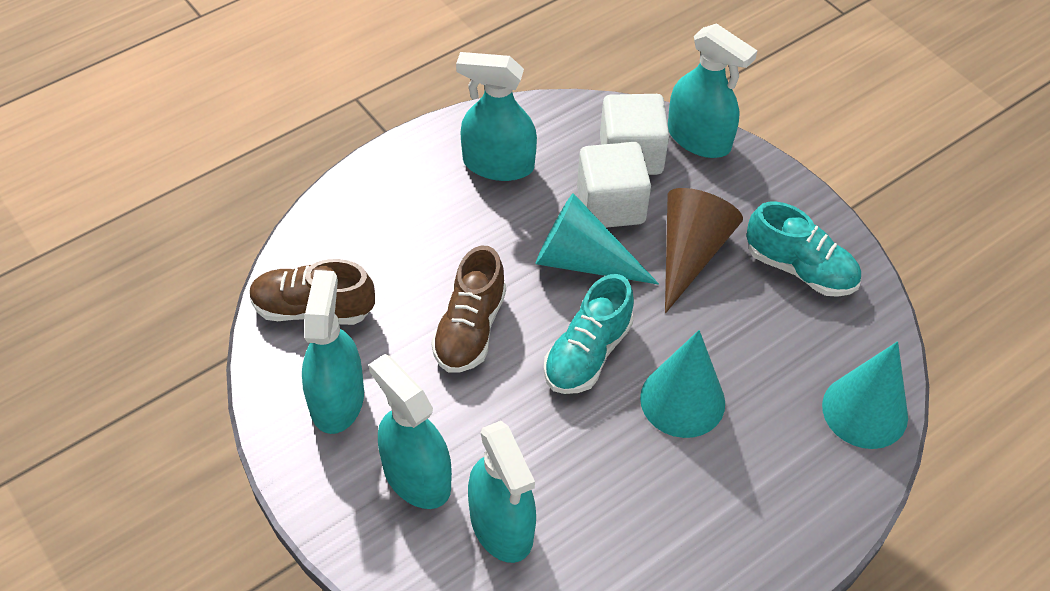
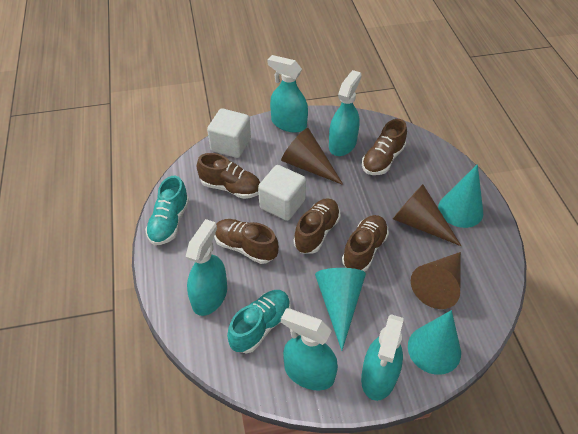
brown cone: [665,188,743,313] = 1 -> [281,128,343,185] [393,184,461,246] [411,252,461,309] = 3
brown shoe: [249,259,375,325] [431,246,506,372] = 2 -> [197,153,260,199] [214,219,279,264] [294,198,341,254] [342,215,389,272] [362,119,407,175] = 5

